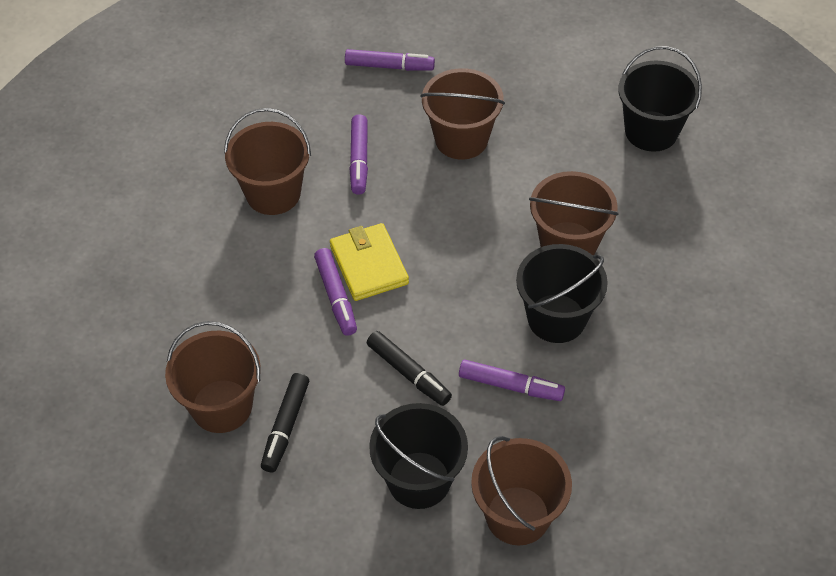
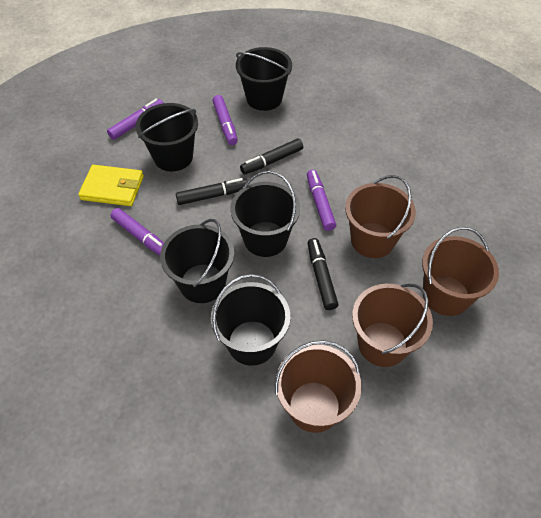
black bucket: [369,403,468,509] [516,244,608,343] [618,46,702,152] = 3 -> [136,103,198,171] [160,219,234,303] [211,274,290,366] [230,171,300,257] [236,47,292,111] = 5
black marker: [261,373,309,473] [367,331,452,406] = 2 -> [176,178,247,205] [240,139,303,175] [307,238,338,310] = 3
brown bucket: [165,321,261,433] [224,108,311,215] [420,68,505,160] [471,436,572,545] [529,171,619,256] = 5 -> [275,340,362,433] [345,175,416,258] [352,283,433,367] [422,227,499,316] = 4

